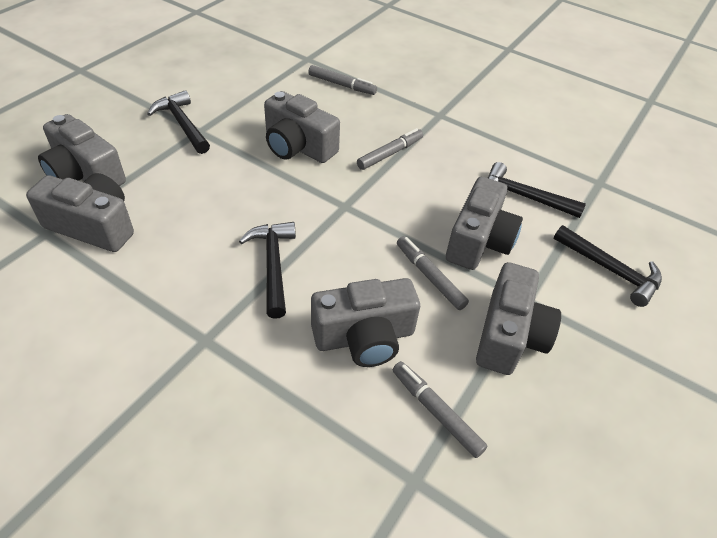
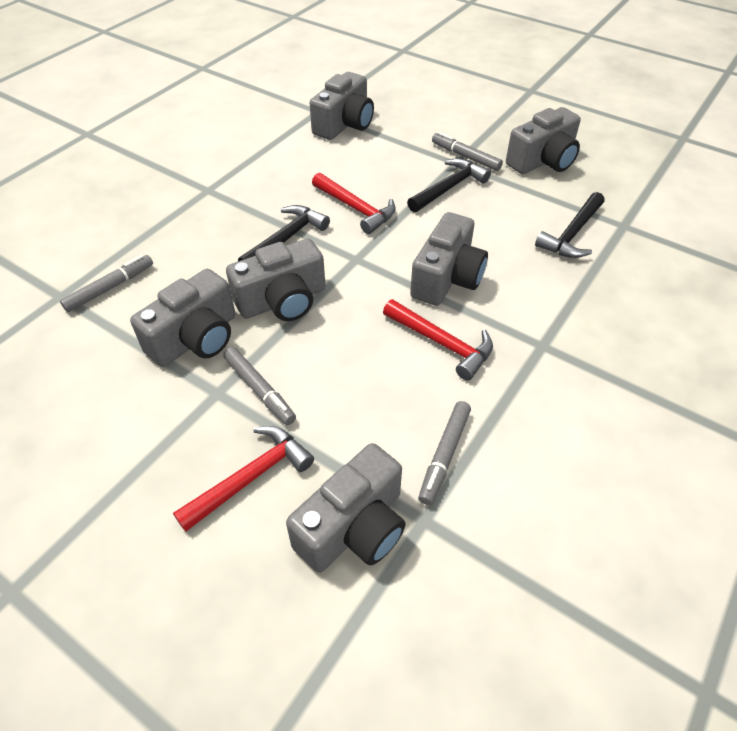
black hammer: [147,90,210,154] [239,222,296,319] [488,162,586,218] [553,225,662,307] = 4 -> [238,205,330,261] [407,158,491,212] [535,192,605,258] = 3
red hammer: none = 0 -> [173,426,314,532] [312,173,396,234] [383,299,493,380] = 3

